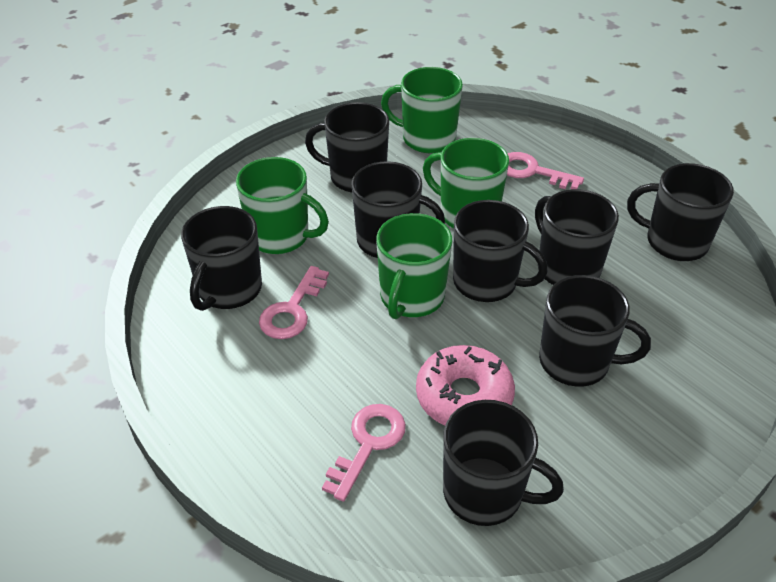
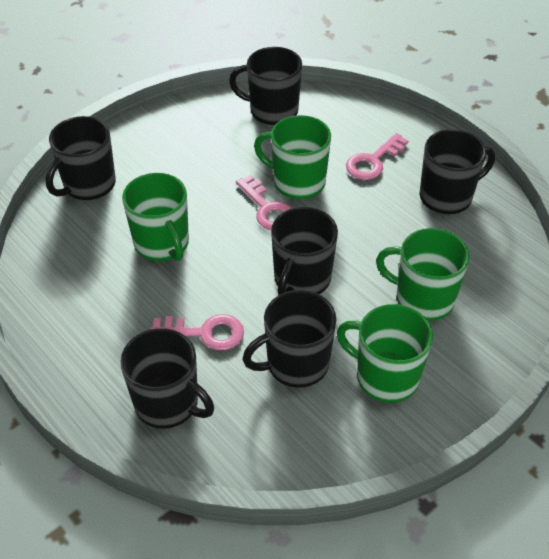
black mug: [181,206,262,311] [305,102,389,193] [351,161,445,258] [443,400,564,526] [453,200,548,302] [535,189,619,285] [539,275,651,387] [627,163,734,261] = 8 -> [46,116,116,200] [120,328,214,428] [229,47,302,125] [242,290,336,388] [271,207,338,295] [420,129,495,214] = 6
pink donut: [416,345,515,425] = 1 -> none = 0

